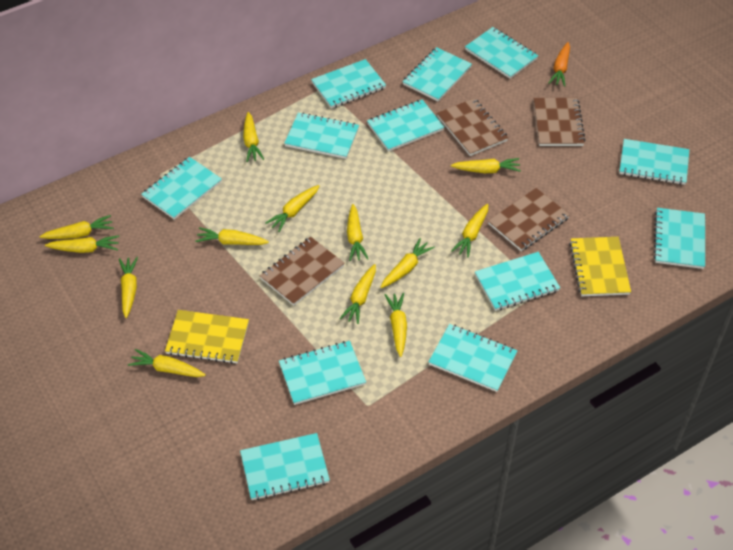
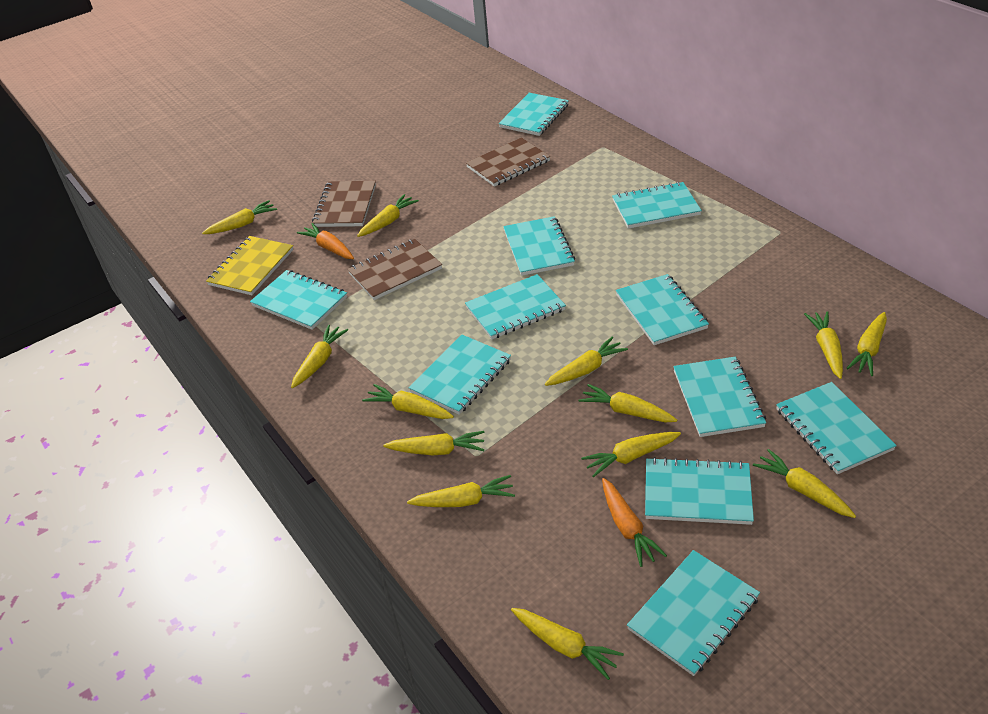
brown notebook: [260,237,345,306] [437,98,508,156] [488,188,570,251] [533,98,586,146] = 4 -> [312,181,376,227] [347,239,442,300] [466,137,550,187] = 3
orange carrot: [549,42,570,87] = 1 -> [297,223,354,259] [602,478,667,567] = 2
turquoise notebook: [141,157,222,220] [240,433,330,500] [279,341,366,405] [284,112,359,159] [311,59,386,109] [367,99,444,152] [402,47,472,101] [428,324,517,392] [465,27,538,79] [475,252,560,311] [619,139,689,185] [653,208,705,269] = 12 -> [250,270,347,330] [408,334,511,415] [465,274,566,339] [499,93,569,136] [503,216,575,276] [612,182,702,229] [616,274,709,345] [627,550,760,676] [645,457,754,525] [673,357,766,437] [776,382,897,474] = 11
yellow notebook: [165,310,249,364] [569,237,631,296] = 2 -> [206,236,293,295] = 1

